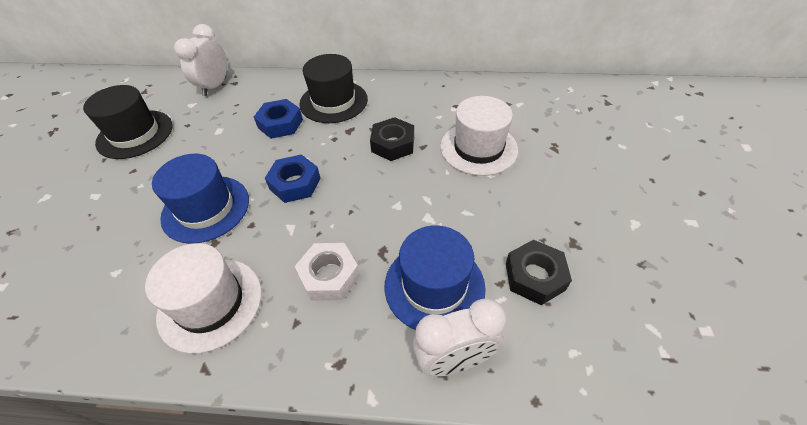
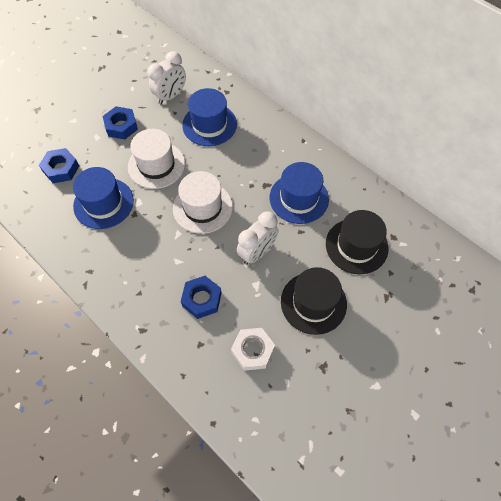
black nut: [370,117,414,161] [506,240,572,305] = 2 -> none = 0
blue hat: [152,154,249,244] [384,225,486,330] = 2 -> [73,167,134,229] [182,88,237,146] [270,162,329,224] = 3
blue nut: [254,99,303,139] [265,154,320,203] = 2 -> [39,148,79,183] [103,106,138,139] [180,276,222,319] = 3

